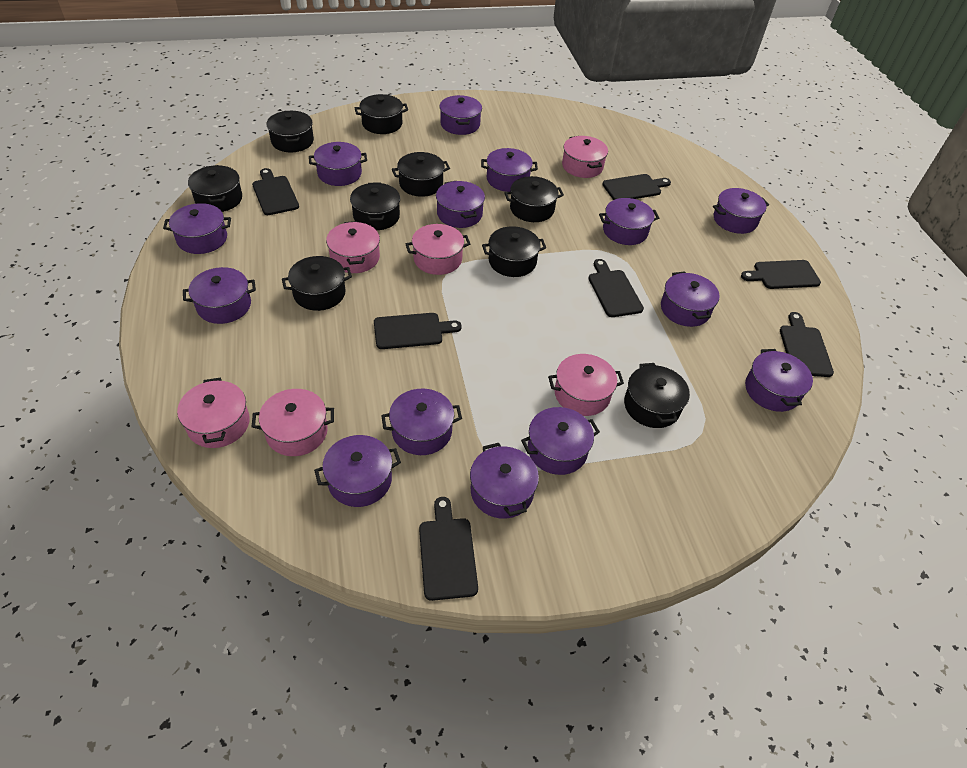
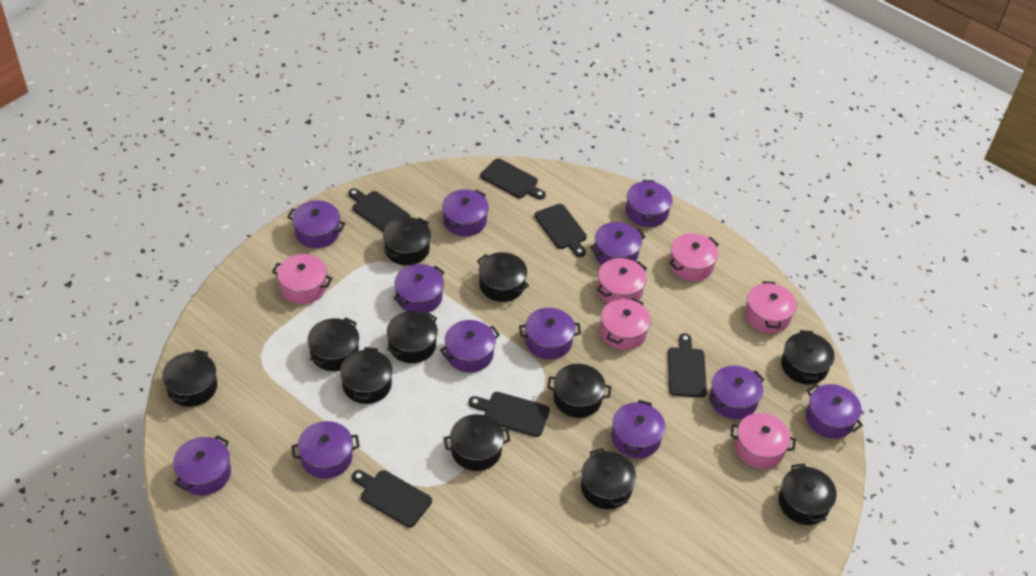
black cutting board: [252,168,299,215] [374,313,462,349] [419,497,478,601] [588,259,644,317] [602,174,671,200] [741,260,821,289] [780,312,834,377] = 7 -> [348,188,411,232] [352,470,432,528] [468,392,550,437] [480,158,546,200] [534,204,587,257] [668,333,707,398] = 6
black pot: [188,165,242,212] [267,111,314,152] [282,256,352,311] [350,182,400,230] [355,94,408,134] [392,152,450,197] [482,226,546,277] [504,176,564,222] [624,363,690,428] = 9 -> [162,349,218,407] [307,318,359,371] [340,347,393,404] [383,217,431,265] [387,311,438,363] [444,414,510,471] [477,252,529,302] [547,364,612,418] [581,448,636,509] [779,463,837,525] [781,330,835,385] = 11
purple pot: [163,203,231,254] [183,267,256,324] [309,142,367,186] [314,435,401,507] [381,389,462,455] [436,181,485,228] [440,95,482,135] [470,443,539,519] [481,148,538,192] [521,407,600,475] [599,198,659,245] [661,271,720,327] [713,188,769,234] [745,349,813,412] = 14 -> [173,435,231,495] [287,200,346,248] [291,421,360,479] [393,264,445,313] [440,320,500,373] [442,189,489,236] [519,308,581,359] [590,222,645,265] [611,400,666,458] [626,180,673,227] [709,366,765,419] [806,384,863,439] = 12

